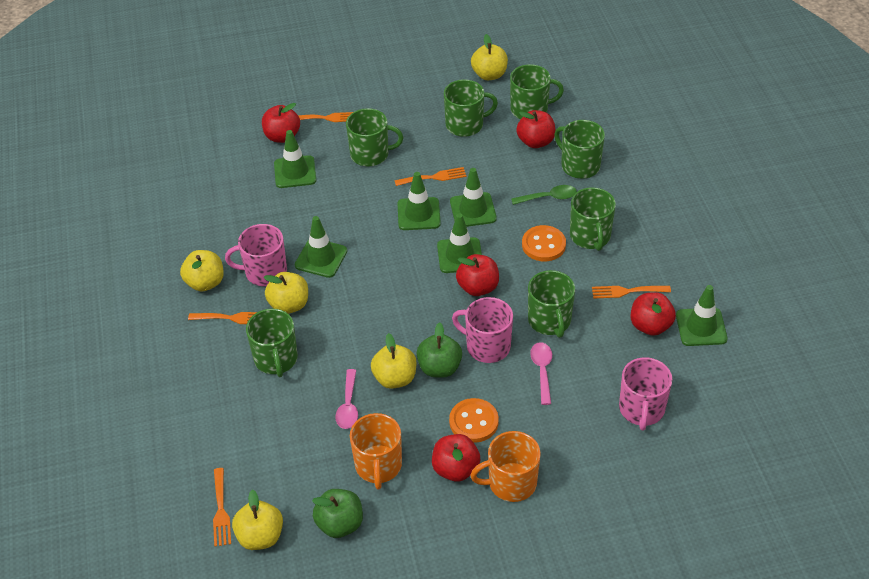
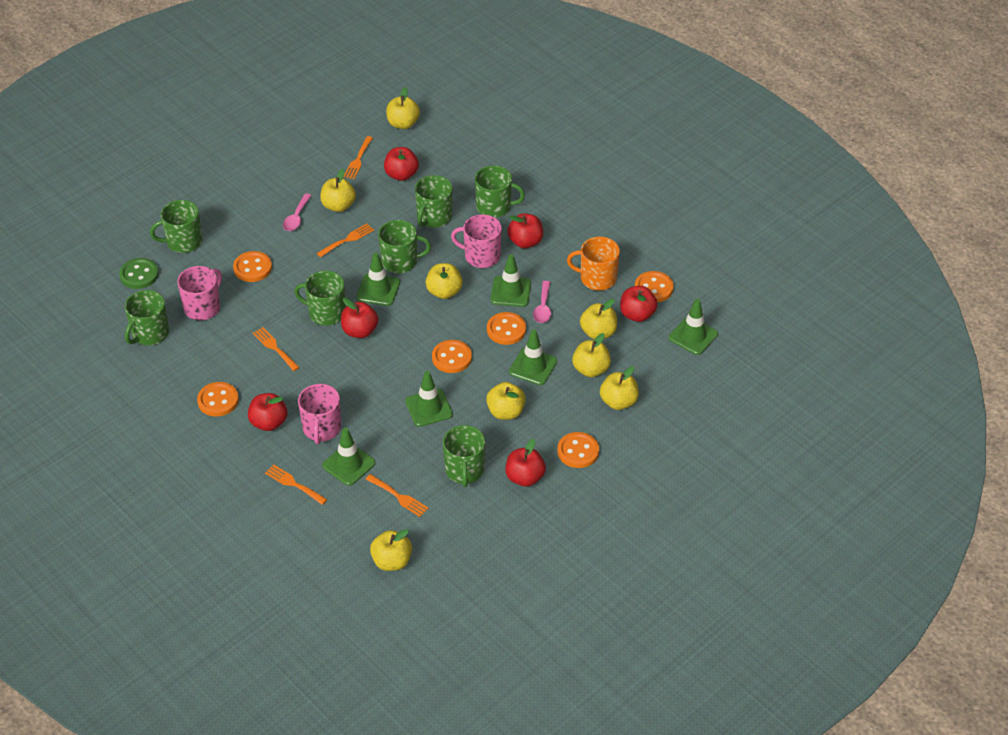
green apple: [312,489,363,538] [417,322,462,378] = 2 -> none = 0
green button: none = 0 -> [119,258,159,289] = 1
green spoon: [511,185,577,205] = 1 -> none = 0
orange button: [449,398,499,443] [522,225,566,261] = 2 -> [197,382,239,417] [233,251,272,282] [432,340,472,373] [487,312,526,345] [557,432,599,468] [635,271,674,302] = 6
orange mug: [350,413,402,489] [470,431,541,502] = 2 -> [567,237,620,291] = 1
red apple: [262,103,300,143] [432,434,480,482] [456,254,499,296] [516,110,556,148] [631,292,676,336] = 5 -> [248,393,287,431] [341,298,378,338] [384,147,419,181] [505,439,546,487] [507,213,543,249] [620,286,658,322] = 6
yellow apple: [180,250,224,291] [232,489,283,550] [264,272,308,314] [371,333,416,389] [471,34,508,80] = 5 -> [320,169,356,212] [370,529,412,571] [386,87,420,129] [425,263,463,299] [486,382,526,420] [572,333,611,377] [580,299,617,340] [600,366,639,410] = 8

